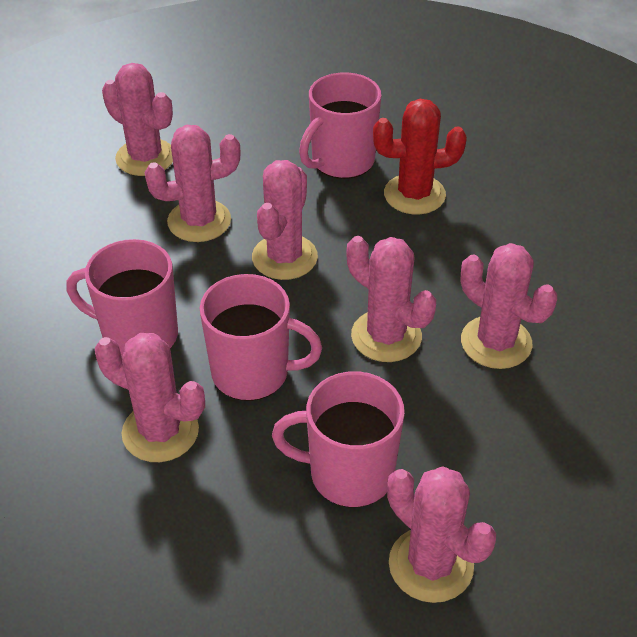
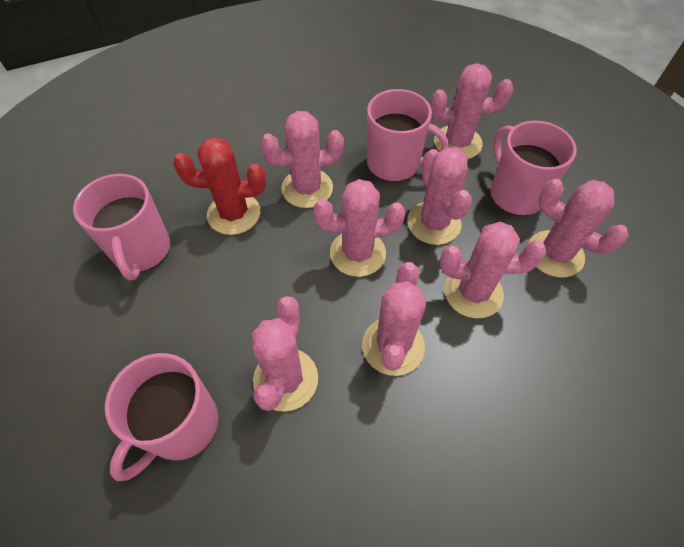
pink cactus: [95,333,205,462] [102,63,173,176] [145,125,241,242] [252,160,318,280] [347,236,436,362] [387,466,496,603] [460,243,557,369] = 7 -> [252,296,318,412] [260,111,344,208] [313,179,405,277] [362,262,426,376] [407,147,472,245] [430,63,514,159] [440,222,546,318] [529,179,628,277] = 8

